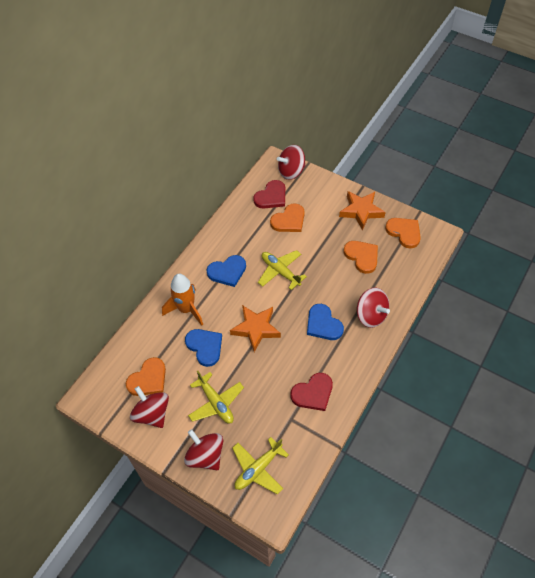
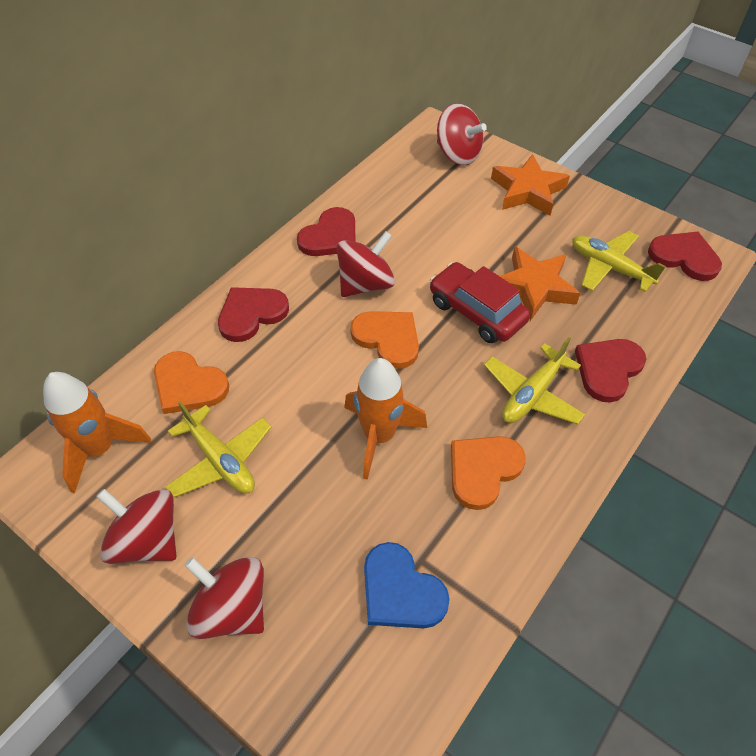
blue heart: [185,329,222,367] [206,255,246,287] [307,304,344,340] = 3 -> [364,542,450,628] = 1
orange heart: [126,357,166,396] [270,203,305,232] [343,241,378,274] [385,218,421,248] = 4 -> [154,351,229,414] [350,311,419,369] [451,436,526,510] = 3
orange rocket: [162,274,203,326] = 1 -> [43,372,151,493] [344,358,427,480] = 2
red car: none = 0 -> [430,262,530,343] = 1
red heart: [253,180,285,208] [291,373,333,411] = 2 -> [218,287,289,342] [297,207,355,256] [575,339,646,403] [648,232,722,281] = 4

